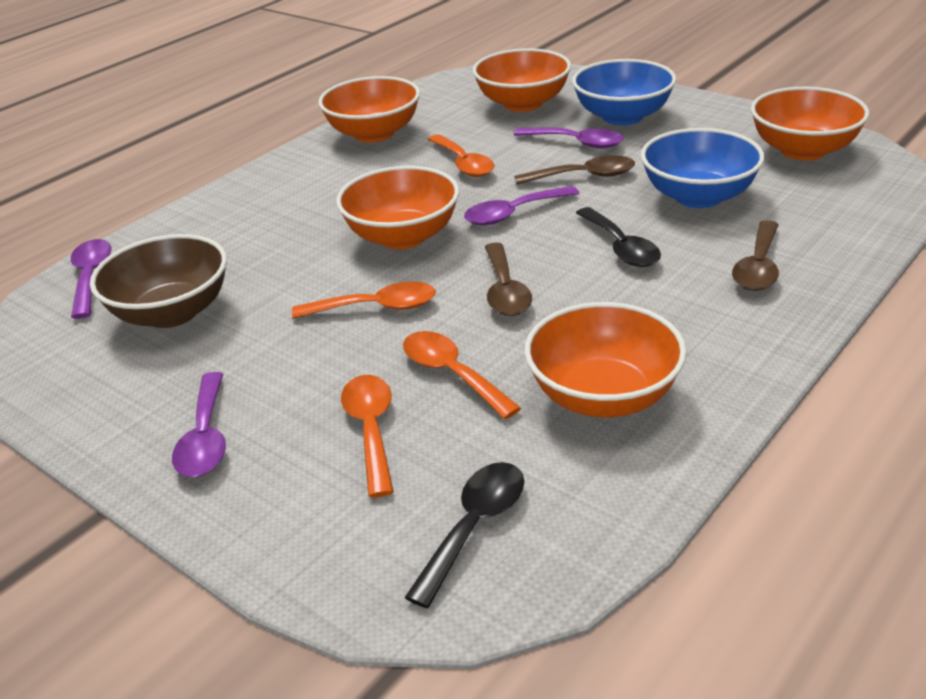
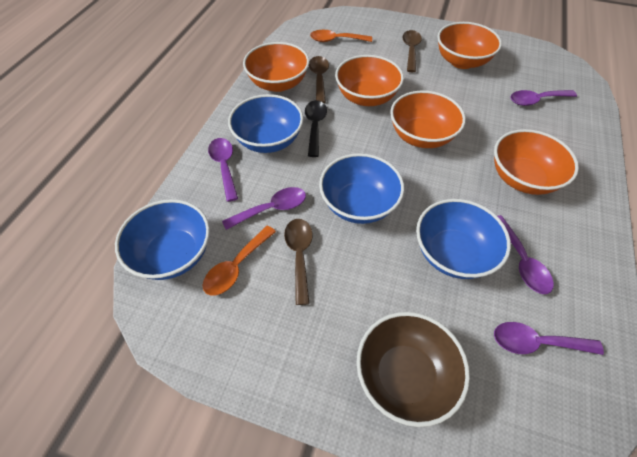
black spoon: [404,462,524,608] [576,207,661,267] = 2 -> [305,100,327,157] = 1
blue bowl: [572,59,676,125] [641,128,765,208] = 2 -> [115,199,210,280] [228,94,303,153] [319,153,404,224] [416,199,511,279] = 4
orange spoon: [292,282,436,319] [341,375,394,498] [403,331,521,419] [428,135,495,177] = 4 -> [203,225,276,295] [310,30,372,42] = 2
purple spoon: [71,239,112,319] [172,372,226,477] [464,186,580,225] [514,128,623,148] = 4 -> [208,138,238,202] [222,187,306,230] [494,322,604,355] [497,215,554,294] [510,90,577,106] = 5

